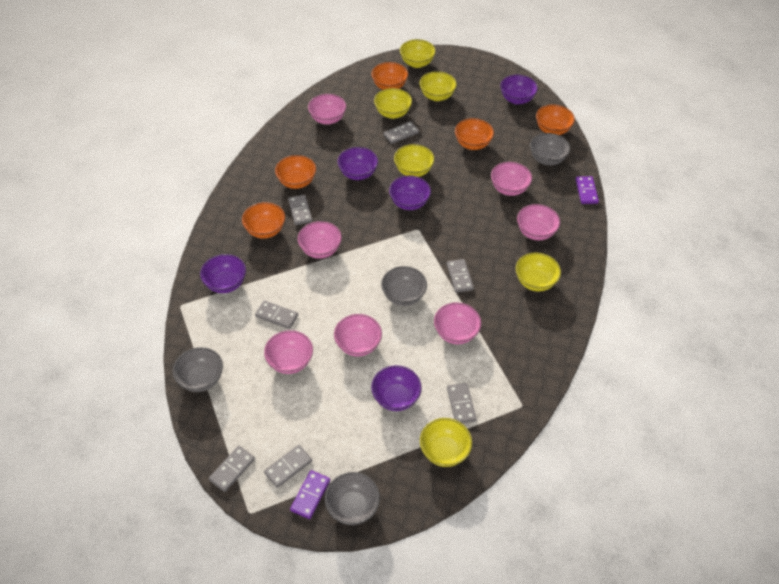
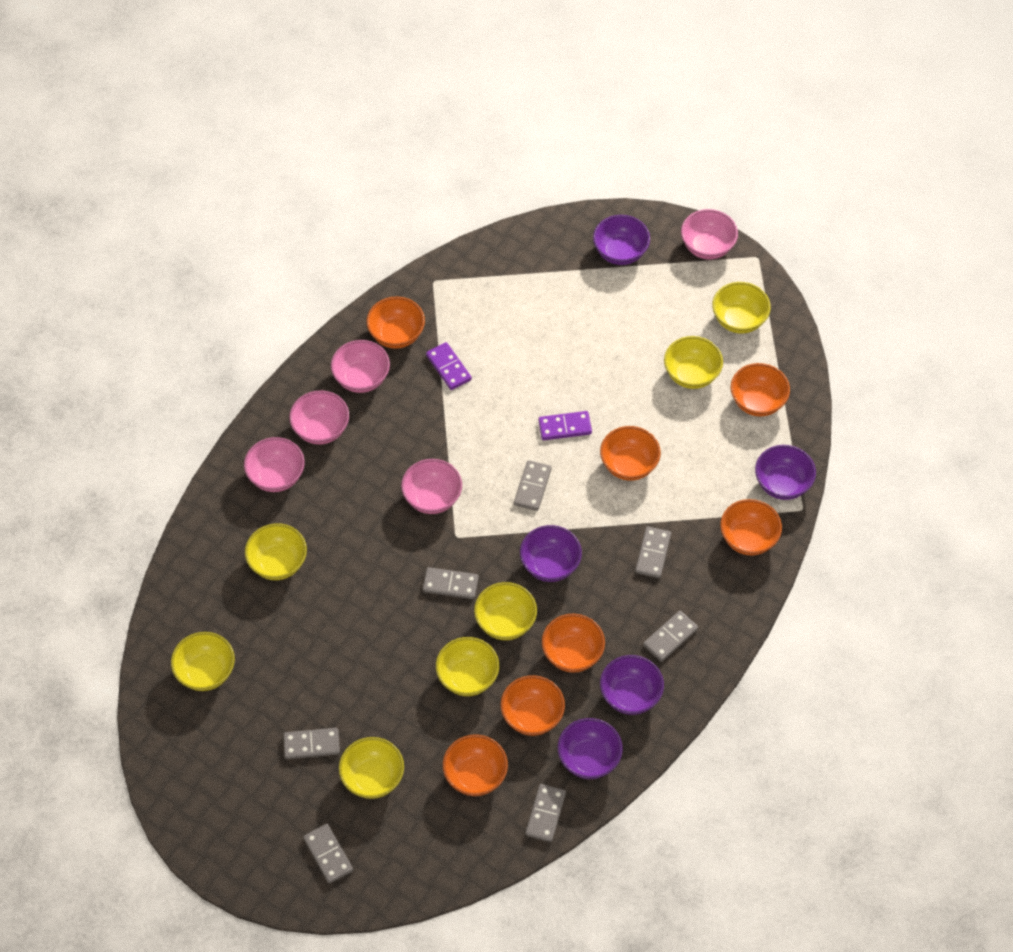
grey bowl: [173,347,223,392] [325,472,380,525] [381,266,427,306] [530,133,570,165] = 4 -> none = 0
orange bowl: [242,202,285,239] [275,155,316,189] [371,62,408,90] [455,118,494,150] [536,104,575,135] = 5 -> [367,296,425,349] [443,734,508,796] [500,675,565,736] [542,614,605,673] [600,426,661,481] [720,499,782,555] [731,363,790,417] = 7
pink bowl: [264,330,313,374] [298,221,342,259] [308,94,346,125] [334,314,382,357] [434,302,481,344] [491,162,532,196] [517,204,560,240] = 7 -> [244,437,305,492] [289,391,349,445] [331,340,390,393] [401,459,462,514] [681,209,738,260] = 5
yellow bowl: [374,88,412,119] [394,144,434,177] [400,39,436,68] [419,71,457,101] [420,418,472,467] [516,253,561,292] = 6 -> [171,632,235,691] [245,523,307,580] [339,737,404,799] [436,637,499,696] [474,582,537,640] [664,336,723,389] [712,282,771,334] = 7

